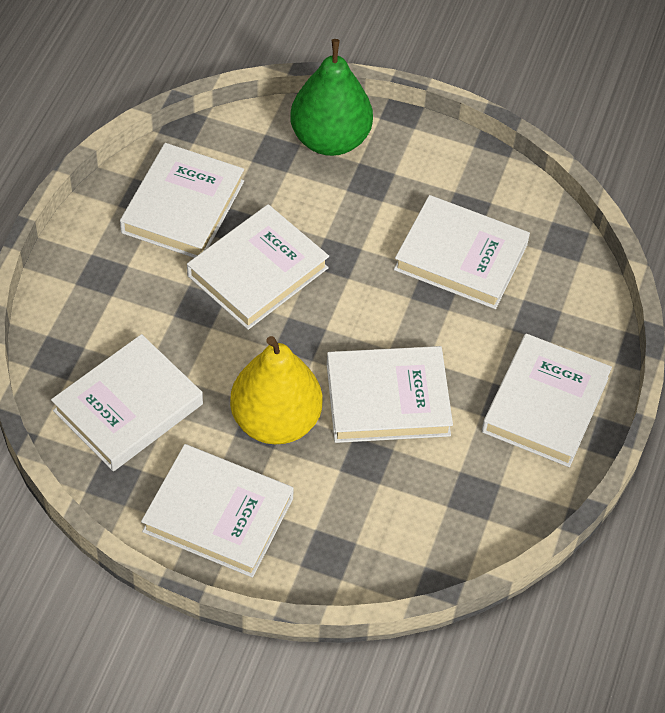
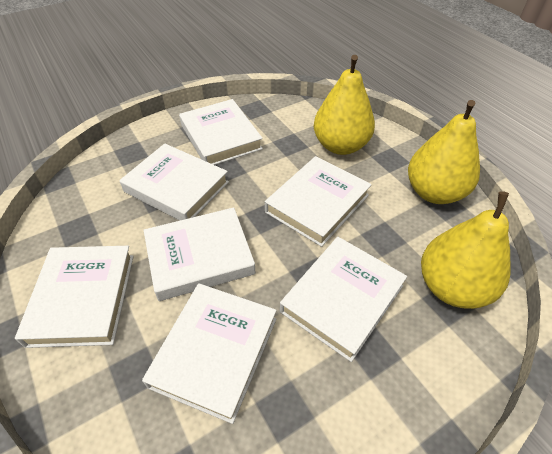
green pear: [290,39,373,156] = 1 -> none = 0
yellow pear: [230,336,322,444] = 1 -> [314,55,375,155] [408,100,480,204] [421,191,510,309] = 3

